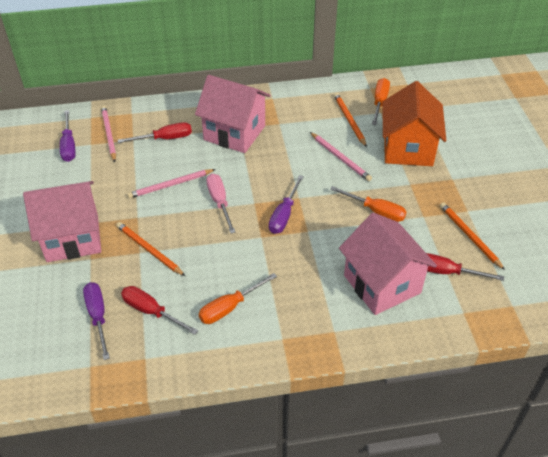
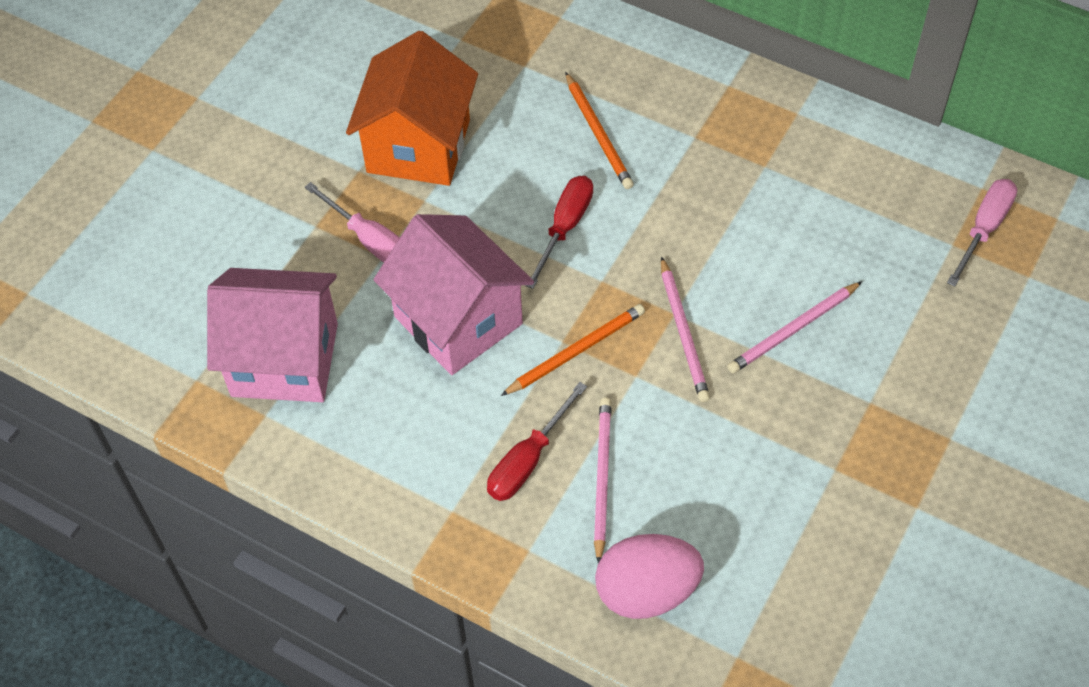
orange pencil: [116,222,185,276] [334,93,367,147] [440,202,505,270] = 3 -> [501,304,645,396] [565,72,634,189] = 2
orange screwdriver: [199,273,277,324] [330,186,407,222] [372,78,390,125] = 3 -> none = 0
pink egg: none = 0 -> [595,534,704,619] = 1
pink house: [23,181,101,262] [195,75,271,153] [339,213,437,315] = 3 -> [207,268,338,402] [374,214,534,375] = 2
pink screwdriver: [206,174,236,234] = 1 -> [304,182,400,263] [947,179,1017,287] = 2
purple screwdriver: [60,110,76,162] [83,282,110,360] [269,175,304,234] = 3 -> none = 0
red screwdriver: [118,122,192,143] [121,286,198,335] [426,253,504,281] = 3 -> [487,382,587,501] [525,176,593,289] = 2

